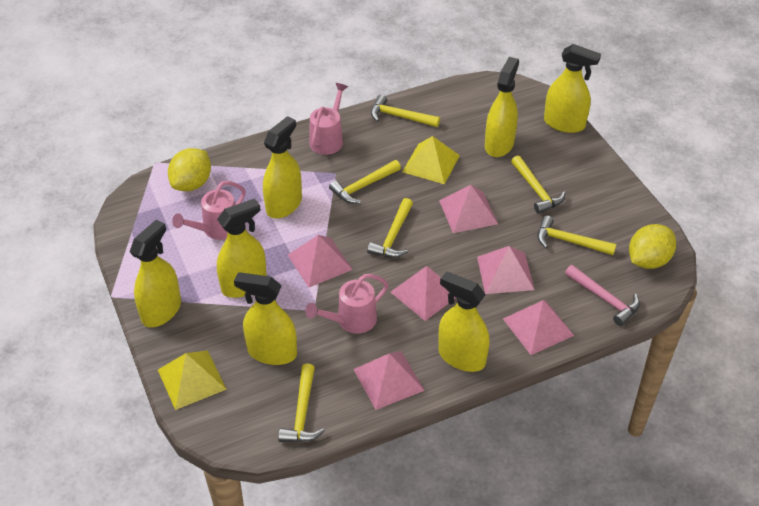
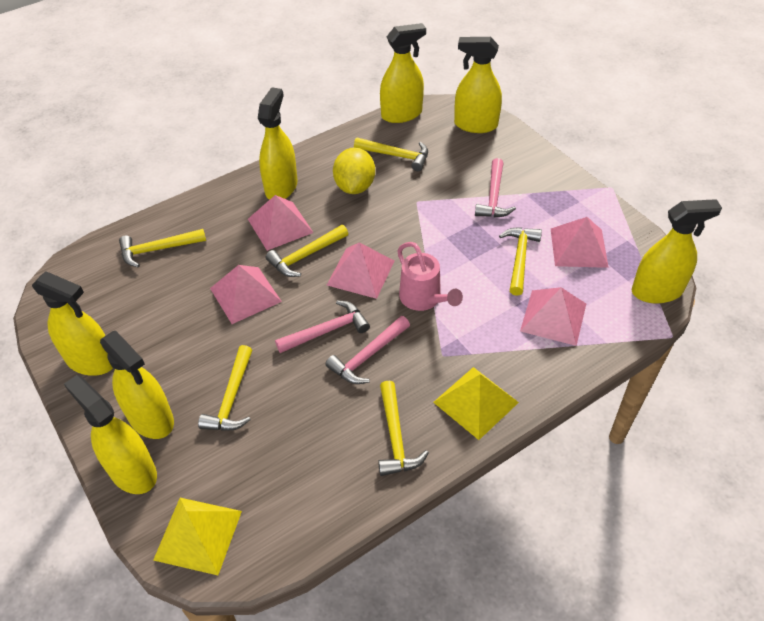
pink hammer: [565,265,640,326] = 1 -> [275,300,370,353] [325,316,410,384] [475,158,516,217] = 3
pink pyramid: [288,235,353,287] [353,351,425,410] [391,266,456,321] [439,185,498,233] [477,246,535,294] [503,300,574,355] = 6 -> [210,265,282,324] [248,195,314,251] [327,242,394,299] [520,287,586,346] [551,217,609,268] = 5
pink watering can: [172,181,246,240] [305,274,389,334] [309,83,348,155] = 3 -> [397,242,463,311] = 1
yellow lemon: [168,148,211,191] [629,224,676,269] = 2 -> [333,147,375,194] = 1

